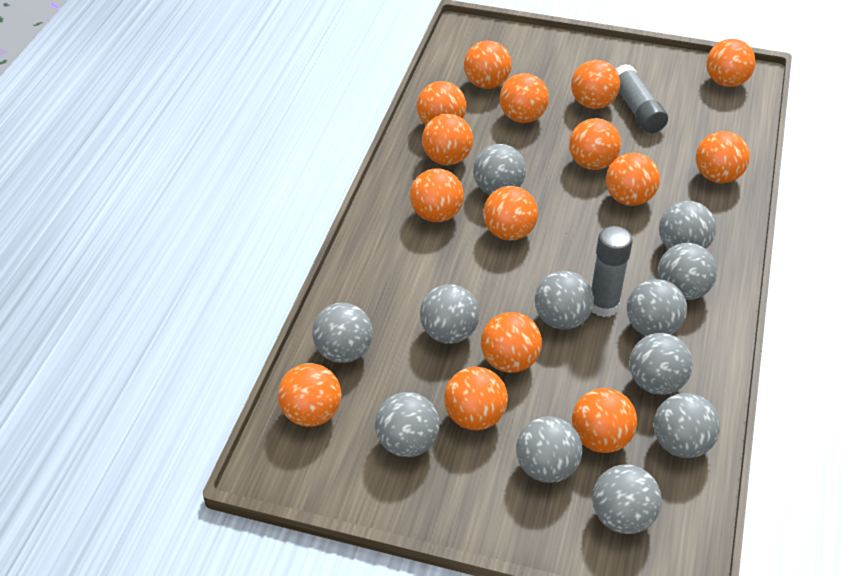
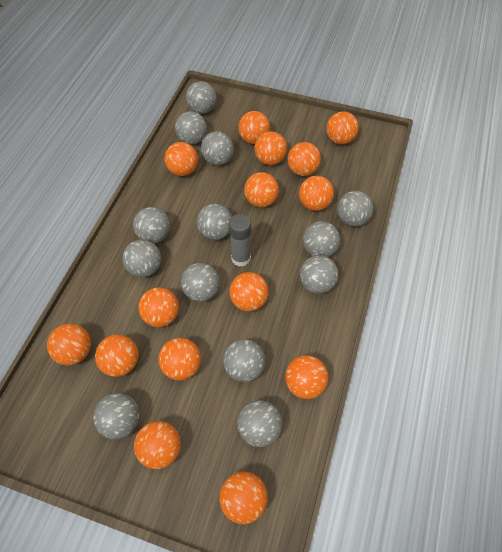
grey ball: [312,303,373,363] [375,392,440,457] [420,284,480,344] [473,144,526,195] [516,416,583,483] [535,271,594,329] [592,465,662,534] [627,279,687,336] [630,333,692,395] [654,393,720,458] [658,243,717,300] [659,201,716,249] = 12 -> [93,393,140,439] [122,240,161,277] [133,207,170,243] [175,111,207,145] [181,263,220,302] [186,81,216,114] [197,204,232,240] [201,131,234,165] [223,339,265,382] [237,400,282,447] [300,255,339,294] [303,221,340,257] [337,191,373,227] = 13
grey glue stick: [591,226,633,317] [616,64,668,133] = 2 -> [229,214,251,267] = 1

